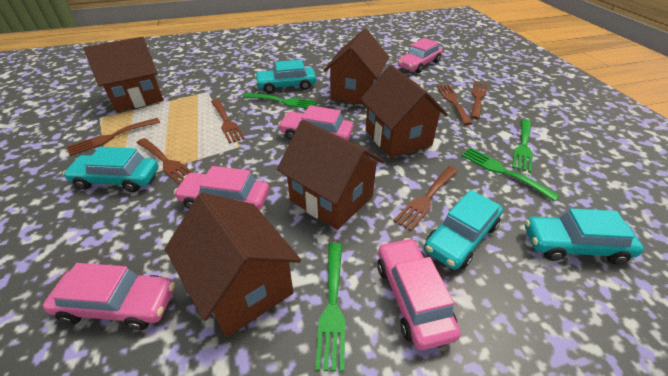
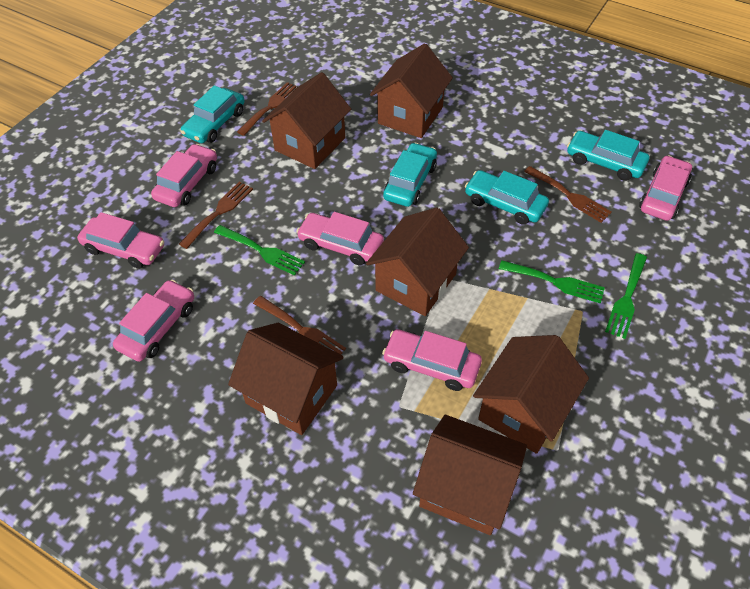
brown fork: [67,118,160,156] [137,138,193,185] [211,99,245,144] [394,166,458,231] [437,85,472,125] [470,81,488,119] = 6 -> [179,182,253,249] [237,82,298,136] [253,296,346,355] [524,166,612,223] = 4
brown house: [84,37,164,112] [165,193,301,337] [277,120,385,230] [324,29,389,105] [360,65,448,158] = 5 -> [228,323,344,435] [262,72,351,169] [366,207,469,316] [370,43,453,138] [413,415,527,535] [473,335,589,454] = 6
green fork: [243,93,317,108] [315,243,345,372] [461,148,560,202] [512,119,533,173] = 4 -> [214,225,305,276] [499,260,605,304] [605,253,647,339] = 3
pink car: [43,263,175,330] [174,166,269,211] [278,105,353,140] [378,238,461,350] [398,38,442,73] = 5 -> [77,212,164,269] [113,280,194,362] [151,144,217,207] [296,212,384,266] [382,329,482,391] [639,155,692,221] = 6

